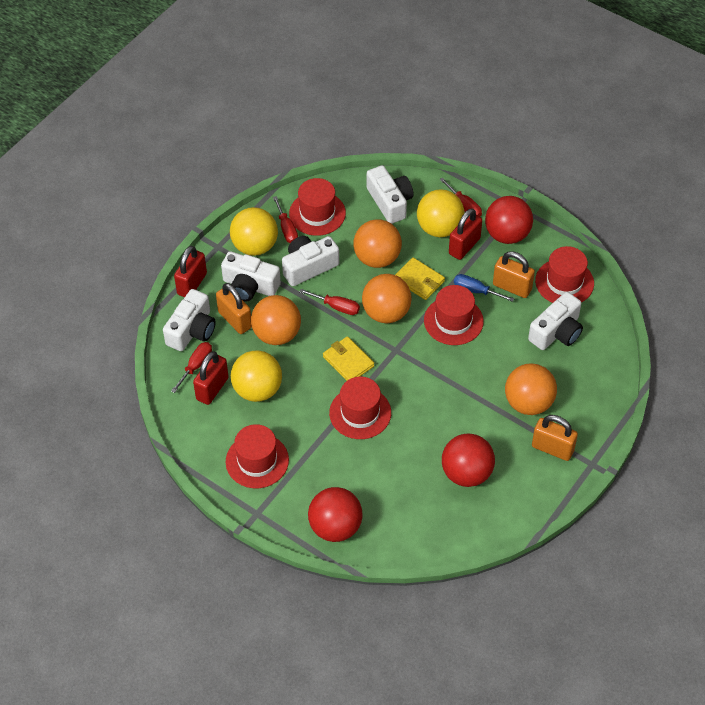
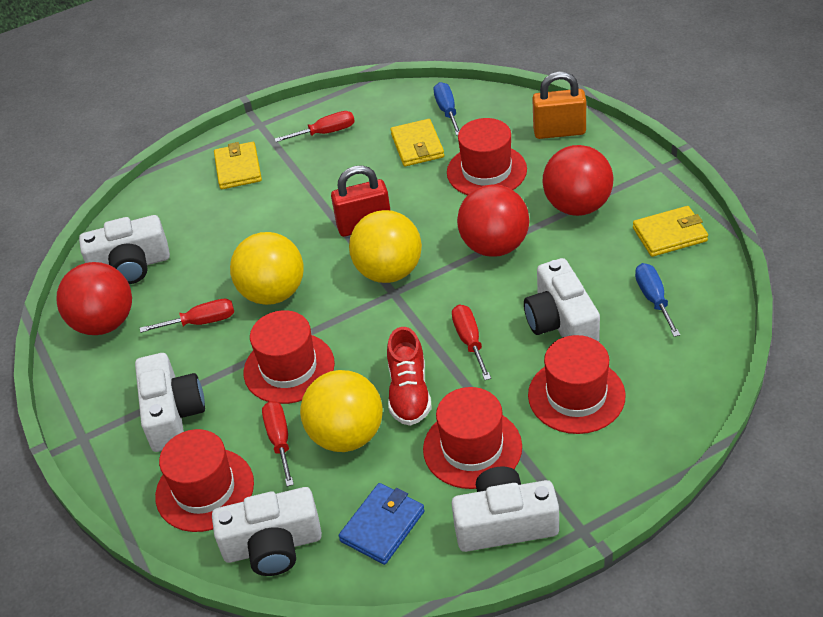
blue screwdriver: [454,274,515,302] = 1 -> [434,82,460,136] [635,263,680,337] = 2
blue wallet: none = 0 -> [339,483,425,565] = 1
orange ball: [251,295,301,345] [353,219,402,268] [362,274,412,323] [505,363,557,415] = 4 -> none = 0
orange padlock: [216,283,252,334] [493,251,535,298] [532,415,578,461] = 3 -> [532,72,586,139] = 1
red padlock: [174,246,207,297] [193,351,229,405] [449,208,482,260] = 3 -> [331,165,390,237] = 1
red shoe: none = 0 -> [387,327,432,426] = 1
yellow wallet: [323,336,374,381] [395,257,445,300] = 2 -> [214,142,262,189] [390,119,444,166] [633,206,708,257] = 3

